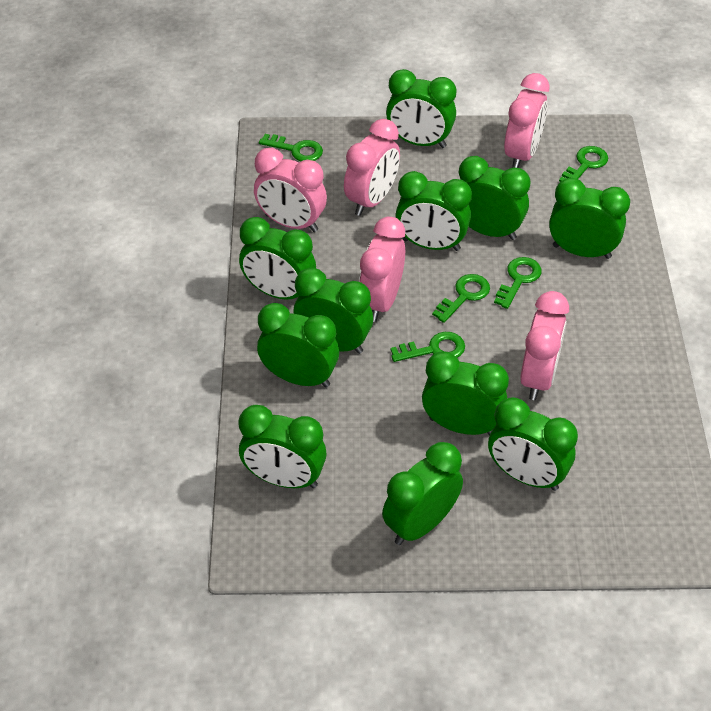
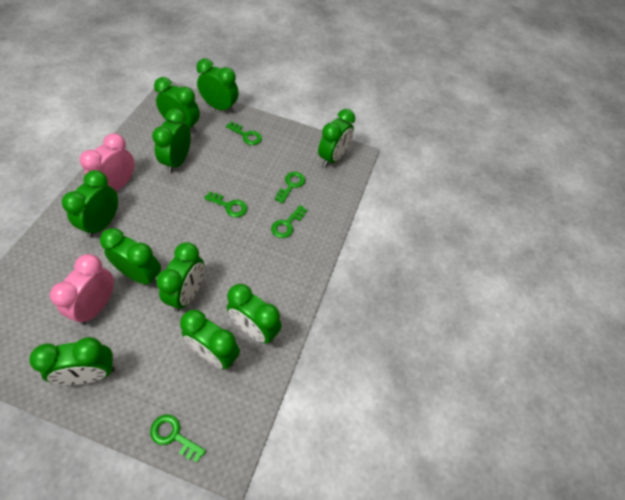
green clock: [239,217,316,300] [239,405,327,488] [257,303,339,388] [293,268,373,354] [382,442,463,545] [386,69,456,148] [395,171,472,251] [422,351,509,435] [458,156,530,240] [488,397,578,491] [549,178,630,259] = 11 -> [29,337,115,385] [62,170,118,238] [100,228,161,285] [152,108,191,173] [154,77,200,133] [156,242,204,312] [180,310,240,369] [196,58,239,113] [227,284,282,344] [318,109,355,167] = 10
pink clock: [254,148,327,232] [344,119,400,216] [359,217,405,322] [504,73,549,168] [520,291,569,400] = 5 -> [50,254,114,325] [80,133,135,191] = 2

